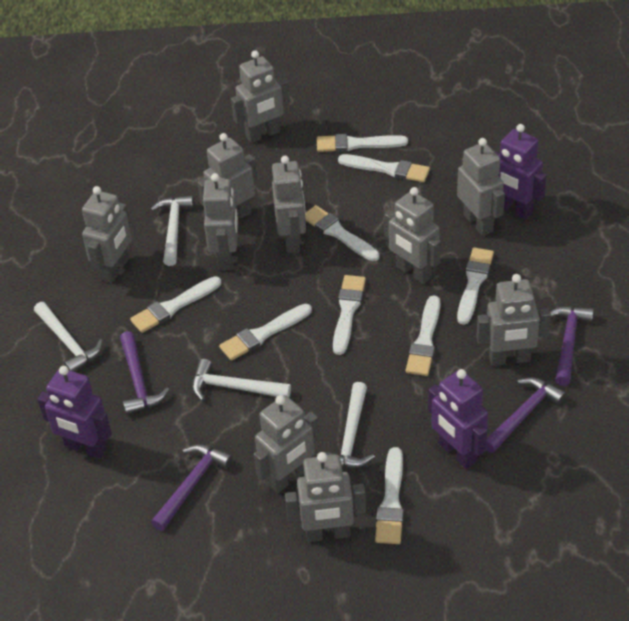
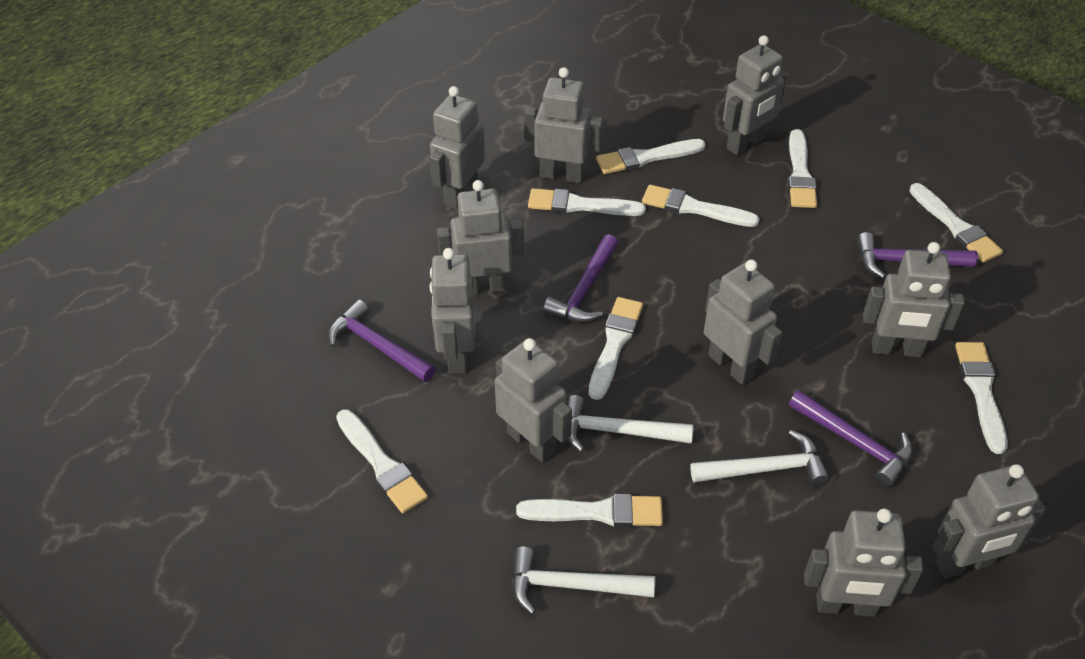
purple robot: [37,366,112,459] [428,369,488,469] [493,124,547,220] = 3 -> none = 0
white hammer: [34,302,103,372] [151,195,194,266] [192,359,291,401] [324,382,375,468] = 4 -> [512,547,655,614] [566,395,694,452] [690,430,830,486] = 3

